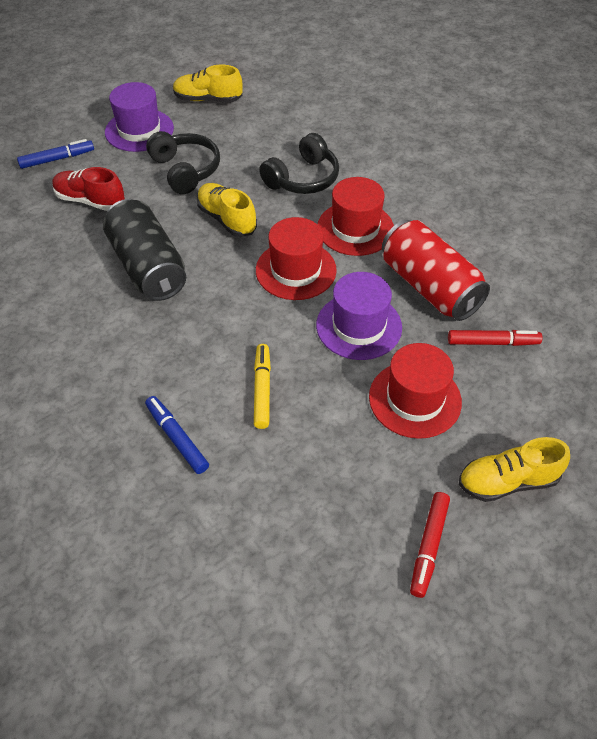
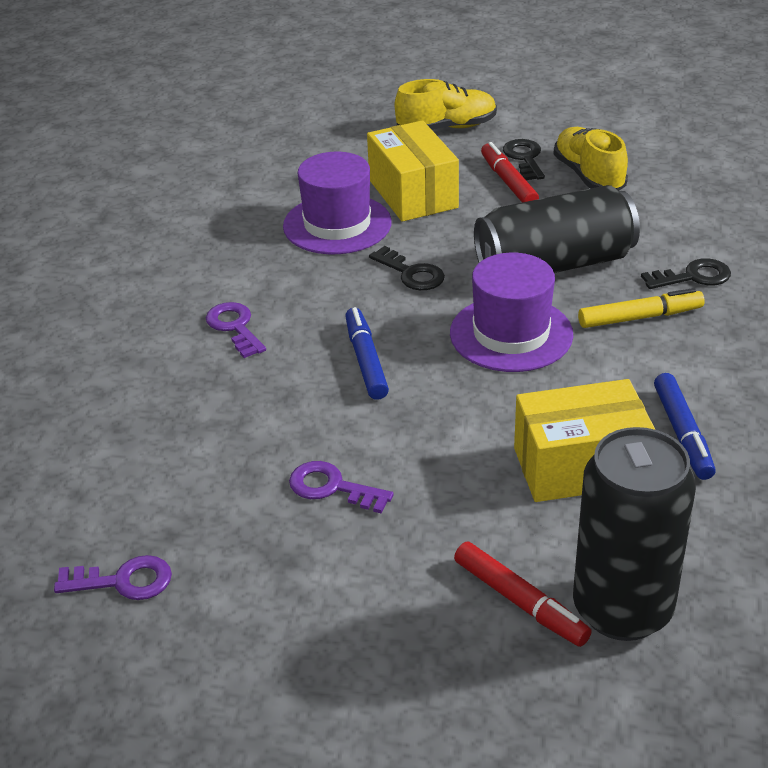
black can: [103,199,186,301] = 1 -> [474,185,640,273] [573,427,696,641] = 2
black headphones: [146,131,220,194] [259,133,339,194] = 2 -> none = 0
black key: none = 0 -> [369,246,445,290] [503,139,545,180] [641,258,731,289] = 3
purple key: none = 0 -> [54,555,172,600] [206,302,266,358] [289,461,394,514] = 3
red can: [382,220,490,321] = 1 -> none = 0
red hat: [256,217,337,300] [317,177,394,256] [369,343,462,439] = 3 -> none = 0
red shoe: [52,167,125,211] = 1 -> none = 0
yellow box: none = 0 -> [367,120,459,222] [514,379,656,502] = 2
yellow shoe: [173,65,243,102] [197,183,257,237] [459,437,570,502] = 3 -> [395,79,497,130] [554,127,628,191] = 2

